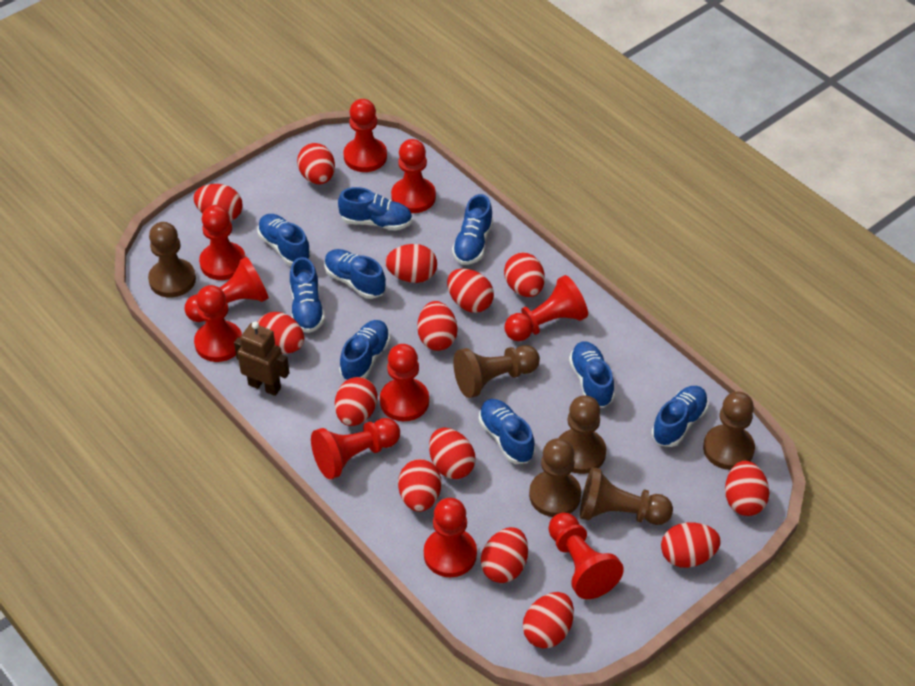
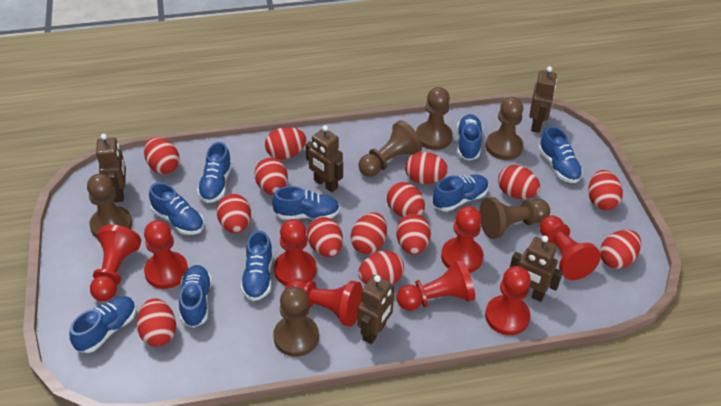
brown robot: [234,322,289,396] = 1 -> [96,134,126,202] [306,125,343,192] [357,275,394,344] [510,236,563,302] [529,66,557,133] = 5
red pawn: [184,257,269,322] [194,285,242,362] [199,205,246,280] [311,418,400,479] [344,99,387,172] [380,344,429,421] [391,139,436,213] [424,498,477,578] [505,275,588,341] [549,513,624,599] = 10 -> [90,225,141,301] [144,220,188,289] [274,219,317,286] [285,279,363,326] [397,258,475,311] [441,206,484,273] [485,266,531,335] [540,216,601,280] = 8

